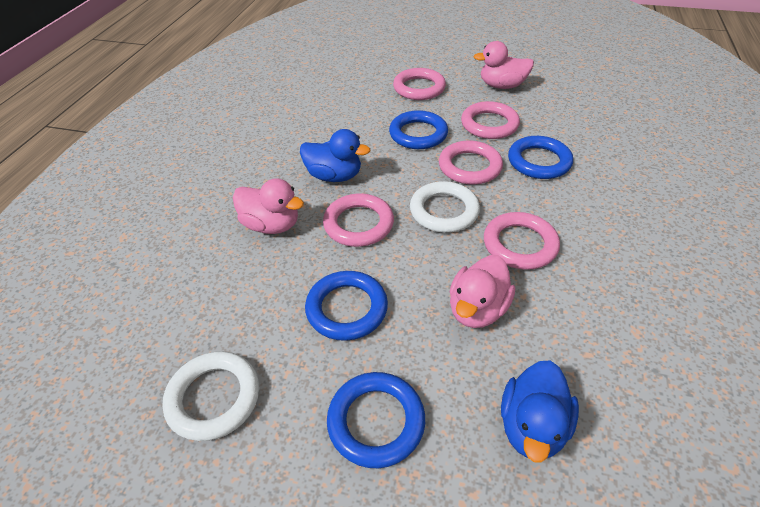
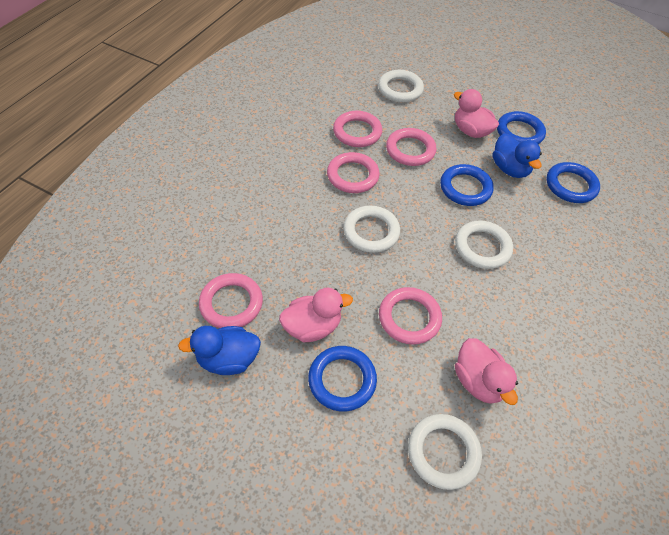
white ring: [162,351,259,441] [410,181,480,233] = 2 -> [343,206,400,253] [378,70,424,102] [408,414,482,490] [455,220,513,269] = 4

